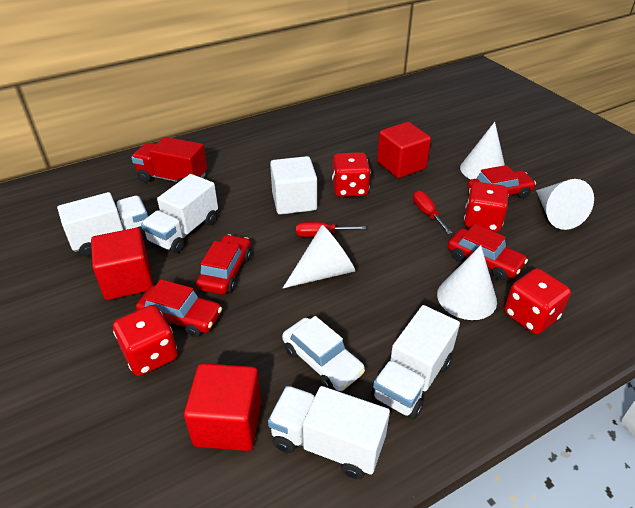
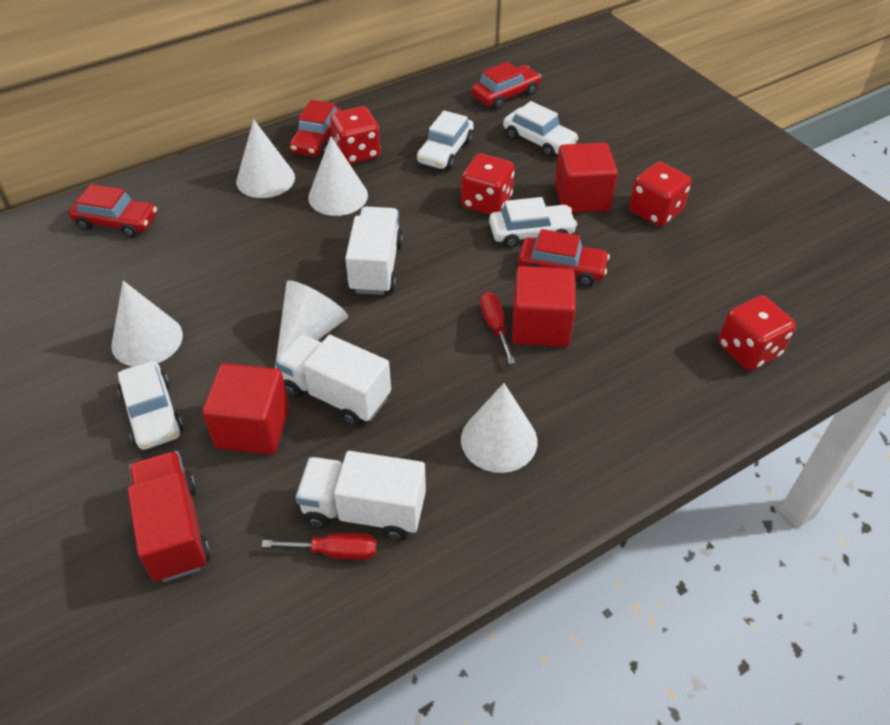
white car: [282,316,365,391] = 1 -> [118,361,183,450] [417,110,474,169] [489,197,577,248] [503,101,578,157] = 4
white cone: [283,225,355,288] [437,245,497,320] [460,122,505,179] [536,179,594,230] = 4 -> [111,281,183,367] [236,119,295,198] [275,280,348,369] [308,136,368,216] [461,383,537,473] = 5
white cube: [270,156,317,215] = 1 -> none = 0
white truck: [57,192,148,257] [141,174,218,254] [268,386,390,479] [371,305,460,419] = 4 -> [275,334,391,426] [295,451,426,541] [345,207,403,295] = 3

